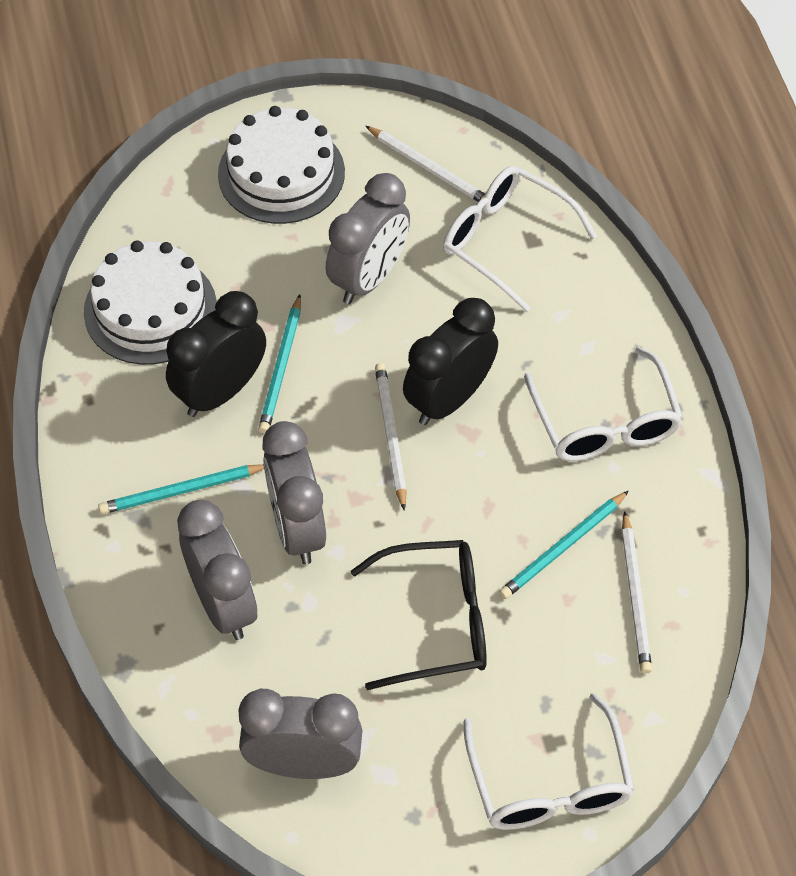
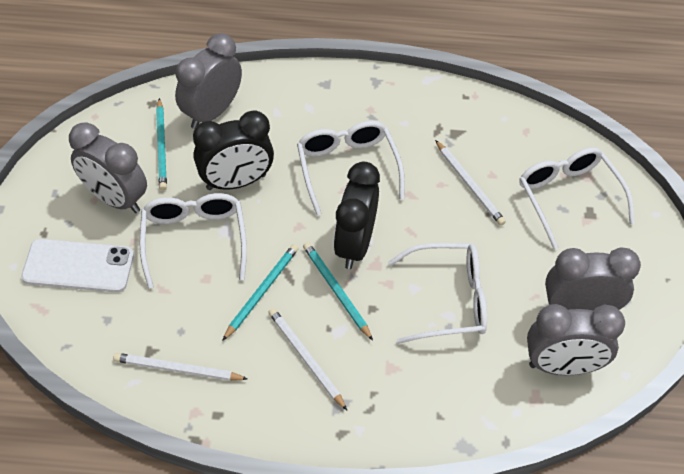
black glasses: [351,540,487,690] = 1 -> none = 0
white cake: [84,240,217,365] [218,106,345,224] = 2 -> none = 0
white glasses: [443,166,597,312] [463,693,635,830] [524,347,683,461] = 3 -> [140,193,247,289] [297,121,405,215] [388,243,487,344] [520,148,635,250] = 4
white phone: none = 0 -> [21,239,134,293] = 1

